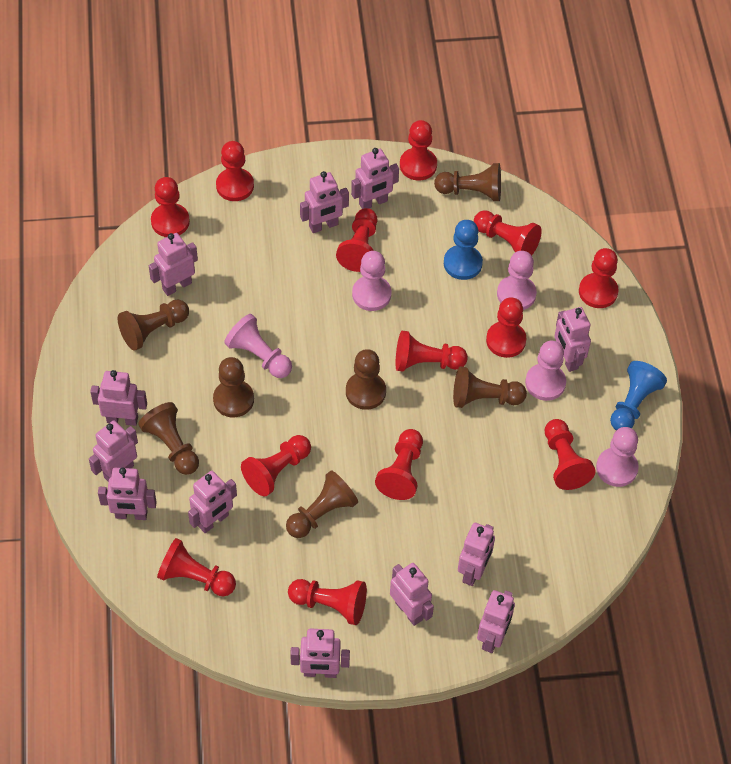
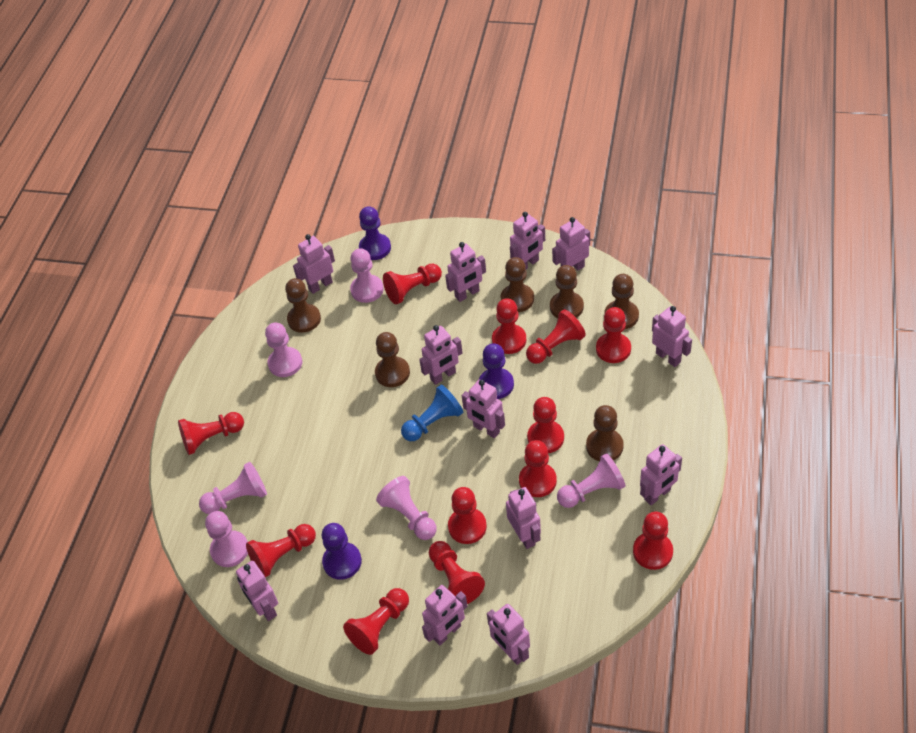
blue pawn: [444,220,483,280] [610,361,667,431] = 2 -> [401,385,463,441] = 1
brown pawn: [118,299,189,351] [138,402,199,475] [213,357,254,417] [286,470,358,538] [346,349,386,410] [434,163,501,201] [453,366,527,408] = 7 -> [285,278,321,333] [375,332,410,387] [501,257,534,312] [550,265,584,318] [586,405,624,461] [604,274,639,329] = 6
pink pawn: [224,314,292,378] [352,251,392,311] [497,251,537,310] [525,341,566,401] [596,427,639,487] = 5 -> [199,462,267,514] [205,511,248,567] [265,323,302,377] [350,248,384,303] [376,476,437,540] [557,453,626,508] = 6
purple pawn: none = 0 -> [322,523,362,580] [359,206,391,260] [479,343,514,399] = 3
red pawn: [151,177,190,237] [157,538,236,597] [216,141,254,201] [241,435,311,496] [288,579,367,625] [336,208,378,272] [375,429,423,500] [396,331,468,371] [400,120,437,180] [474,210,542,255] [486,297,527,358] [545,419,596,490] [579,248,619,308] = 13 -> [178,412,244,455] [246,524,316,577] [343,588,409,655] [383,264,442,304] [429,541,485,604] [448,487,487,544] [492,298,526,354] [519,440,557,497] [526,309,586,364] [527,397,564,453] [596,307,631,363] [633,512,673,570] = 12

